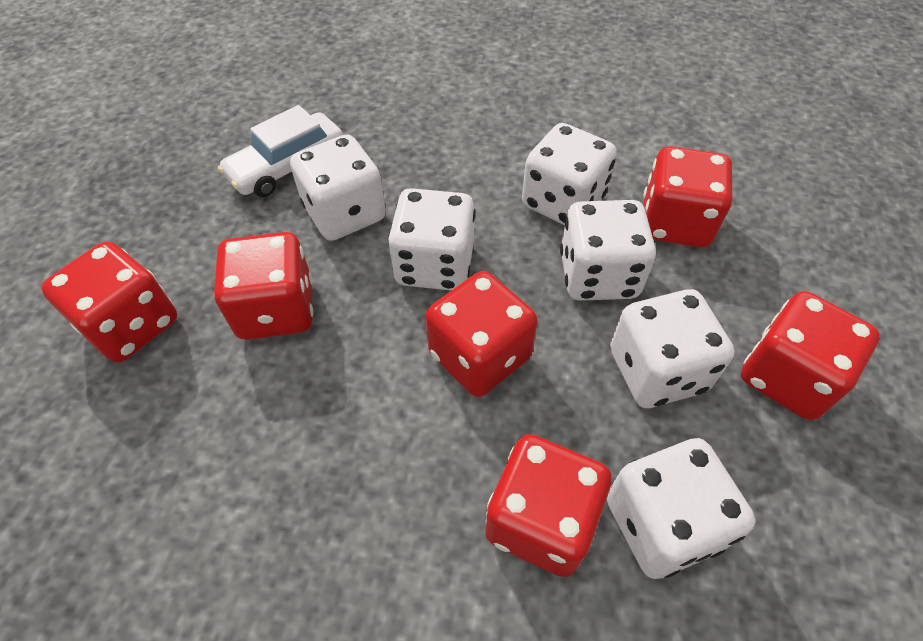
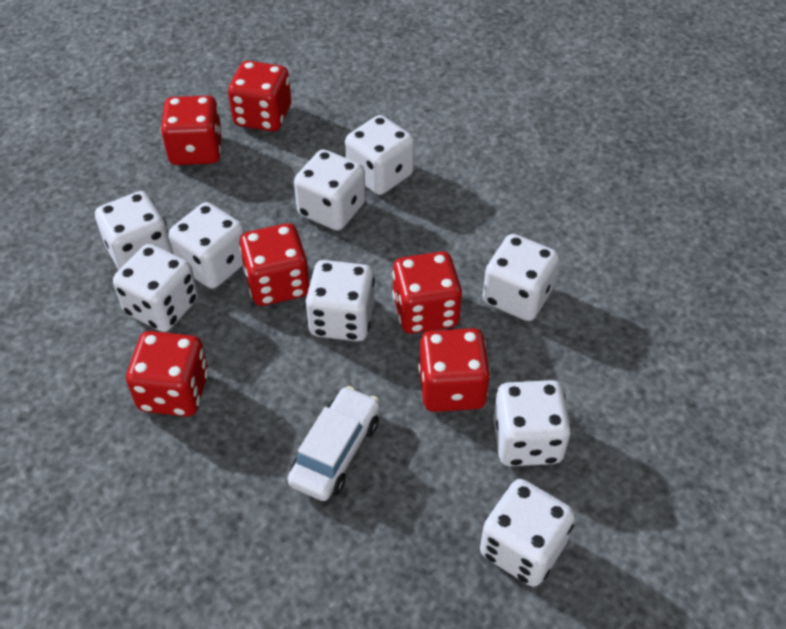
white dice: [290,135,386,241] [388,188,475,291] [522,123,617,225] [560,200,656,301] [607,438,755,579] [610,289,735,408] = 6 -> [95,191,173,270] [113,244,198,332] [168,202,245,289] [294,149,365,231] [305,260,375,341] [345,115,415,195] [480,479,575,587] [482,234,559,321] [493,380,571,466] = 9

